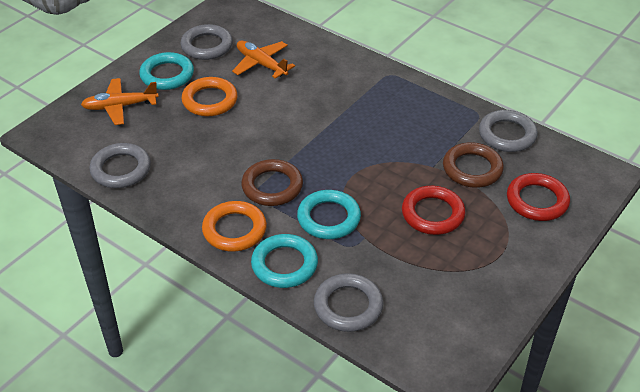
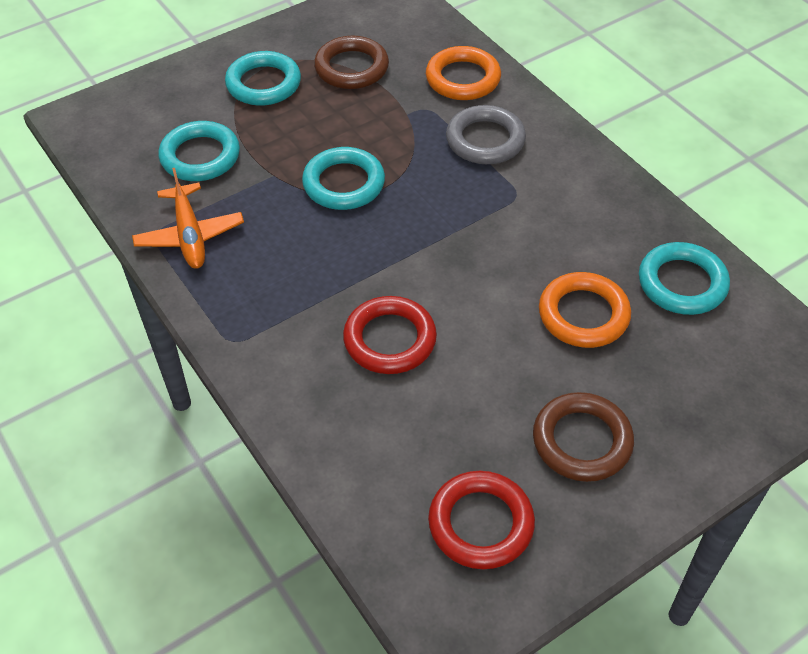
grey ring: [90,143,151,188] [180,24,233,60] [314,273,383,332] [479,110,538,152] = 4 -> [446,105,526,164] = 1
orange plane: [81,78,159,125] [232,40,295,79] = 2 -> [132,168,244,269] = 1
turquoise ring: [139,52,194,90] [251,234,318,288] [297,190,361,239] = 3 -> [158,121,240,181] [225,51,301,106] [302,147,385,210] [639,242,730,315] = 4

